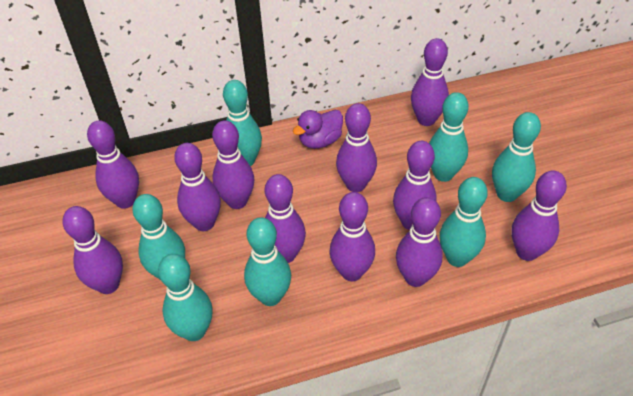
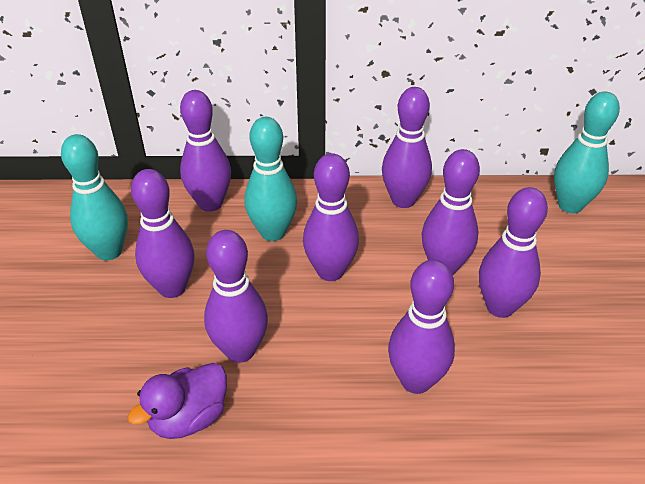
purple bowling pin: [62,206,123,294] [87,120,139,209] [174,143,221,231] [212,120,254,209] [264,174,306,263] [330,192,375,281] [336,103,377,192] [393,141,437,230] [396,197,443,287] [411,38,449,126] [511,170,567,261] = 11 -> [131,169,195,298] [180,90,231,212] [204,230,268,363] [303,153,359,281] [382,87,432,208] [388,260,455,394] [421,149,480,275] [479,187,548,318] = 8
turquoise bowling pin: [132,194,185,280] [158,254,213,341] [223,80,262,166] [244,217,291,306] [429,92,469,182] [439,177,488,267] [492,112,541,202] = 7 -> [61,134,128,261] [244,117,297,241] [554,91,620,213] = 3

